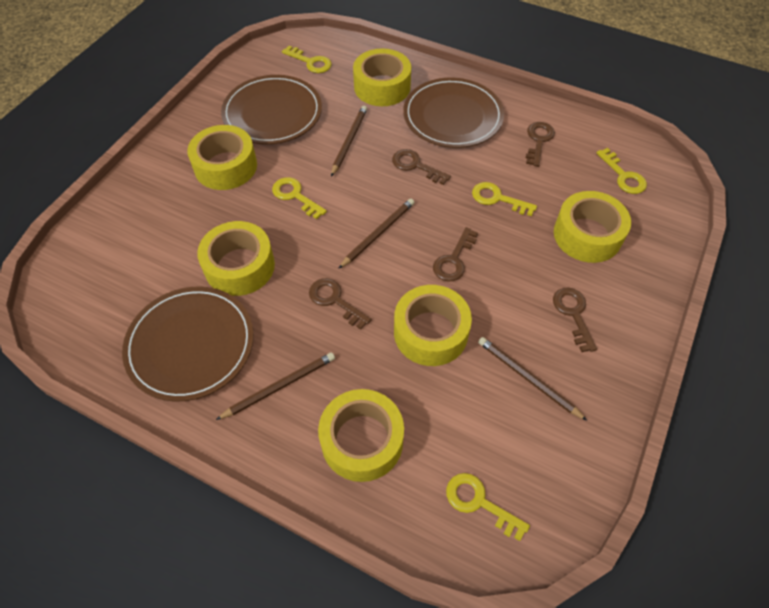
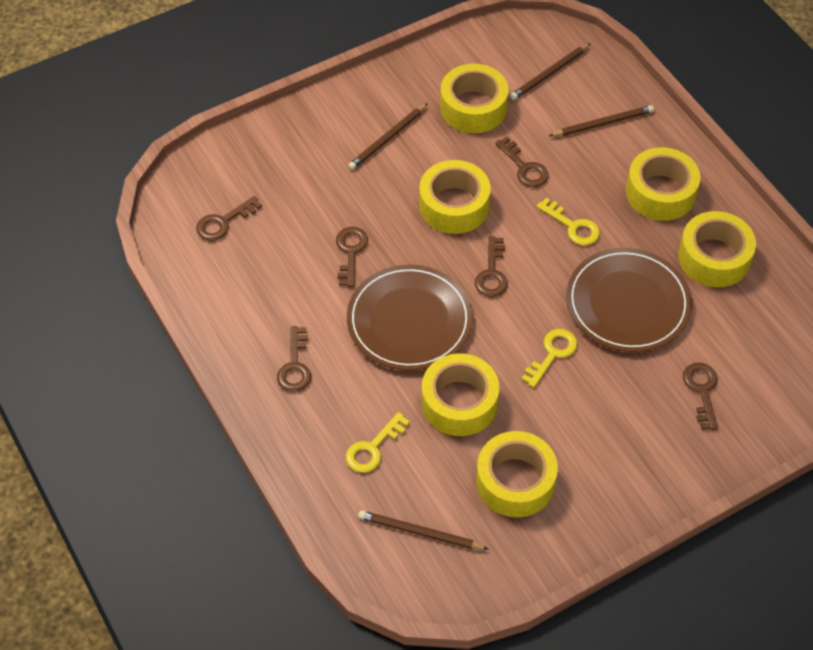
brown key: [309,278,372,330] [392,149,451,185] [433,227,478,282] [526,122,555,167] [553,287,597,352] = 5 -> [196,196,262,241] [277,326,311,392] [336,227,368,287] [475,236,508,297] [495,137,549,187] [683,363,718,430] = 6
brown plate: [122,286,254,402] [221,75,322,144] [403,78,504,148] = 3 -> [347,265,473,370] [566,248,692,352] = 2
yellow key: [272,177,327,219] [282,46,332,73] [446,473,530,541] [472,182,537,216] [597,148,647,194] = 5 -> [346,412,410,473] [521,329,578,388] [536,197,600,245] = 3

